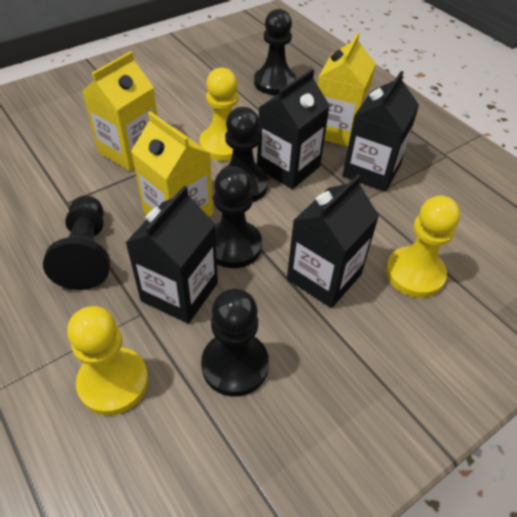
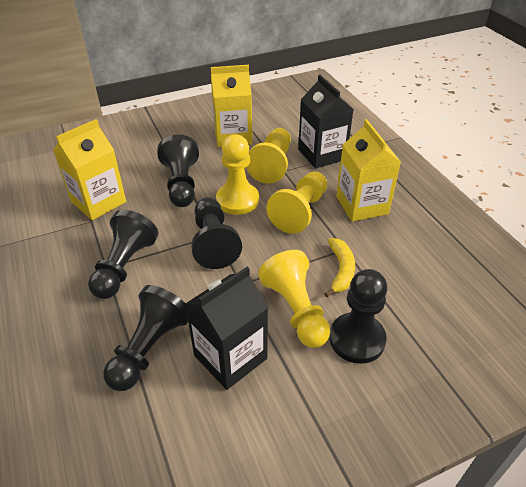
black carton: [126,186,218,324] [257,69,330,189] [287,174,379,308] [342,71,419,192] = 4 -> [185,267,269,390] [298,75,354,169] = 2
yellow banana: none = 0 -> [324,238,355,297] = 1
yellow pawn: [67,306,149,416] [199,68,239,161] [386,196,460,298] = 3 -> [216,134,259,215] [246,128,291,184] [258,250,330,348] [266,171,327,234] = 4

